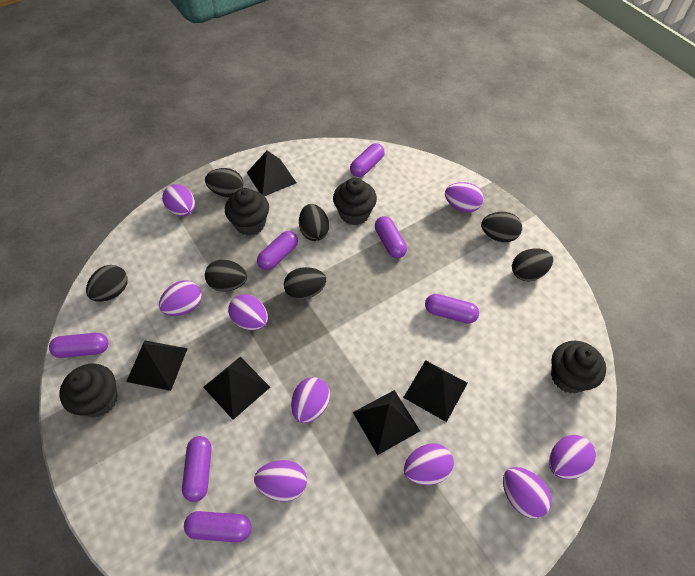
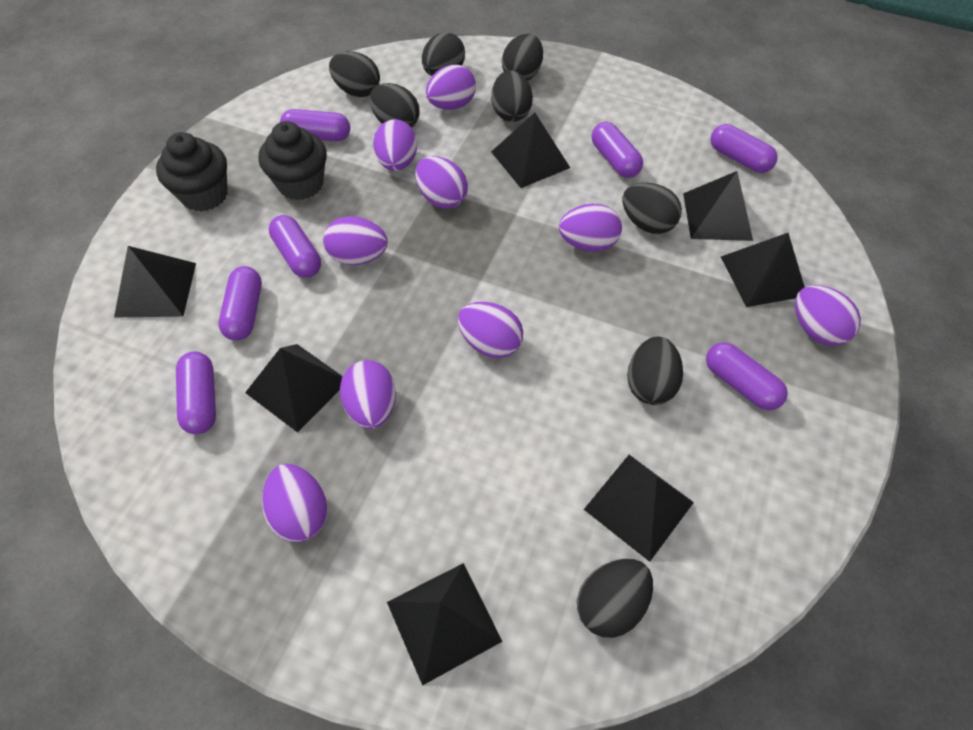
black cupcake: [59,364,118,417] [225,188,269,236] [333,178,377,225] [551,341,606,394] = 4 -> [156,132,228,212] [259,121,327,200] = 2
black egg: [86,265,128,302] [205,168,243,197] [205,260,247,291] [284,267,326,300] [299,204,329,241] [481,212,522,242] [512,248,553,281] = 7 -> [329,51,380,97] [370,83,420,128] [422,32,465,76] [491,70,533,122] [502,34,543,81] [577,559,653,638] [622,183,682,234] [627,337,683,405] = 8
black pyramid: [126,340,188,391] [203,357,270,420] [247,151,296,196] [353,390,420,455] [403,360,468,422] = 5 -> [114,246,196,318] [245,344,343,433] [387,563,502,686] [491,112,570,188] [584,455,694,562] [683,171,753,241] [721,233,805,307] = 7

